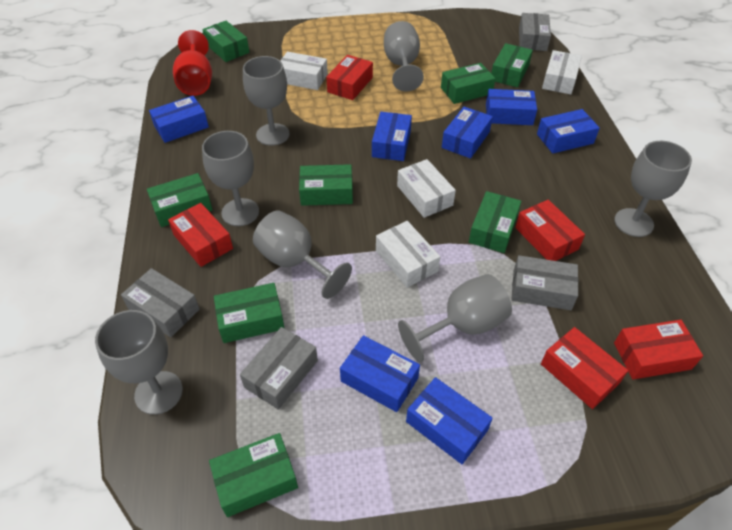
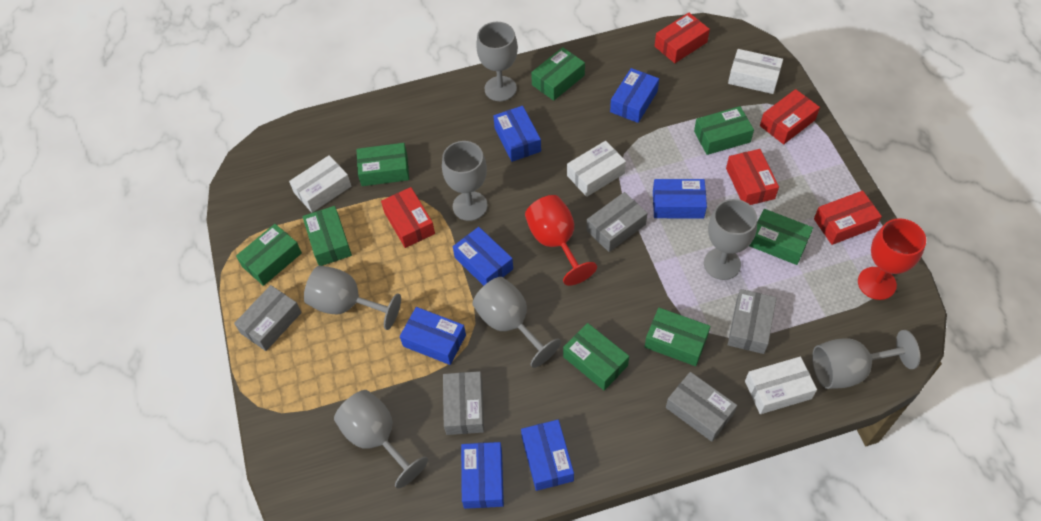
grey box: [121,268,200,337] [240,327,318,410] [511,255,578,310] [519,13,551,51] = 4 -> [234,285,302,351] [443,371,484,435] [586,192,648,252] [666,372,737,442] [728,289,777,354] = 5
red goblet: [173,30,212,96] = 1 -> [525,195,597,286] [858,218,926,300] = 2

